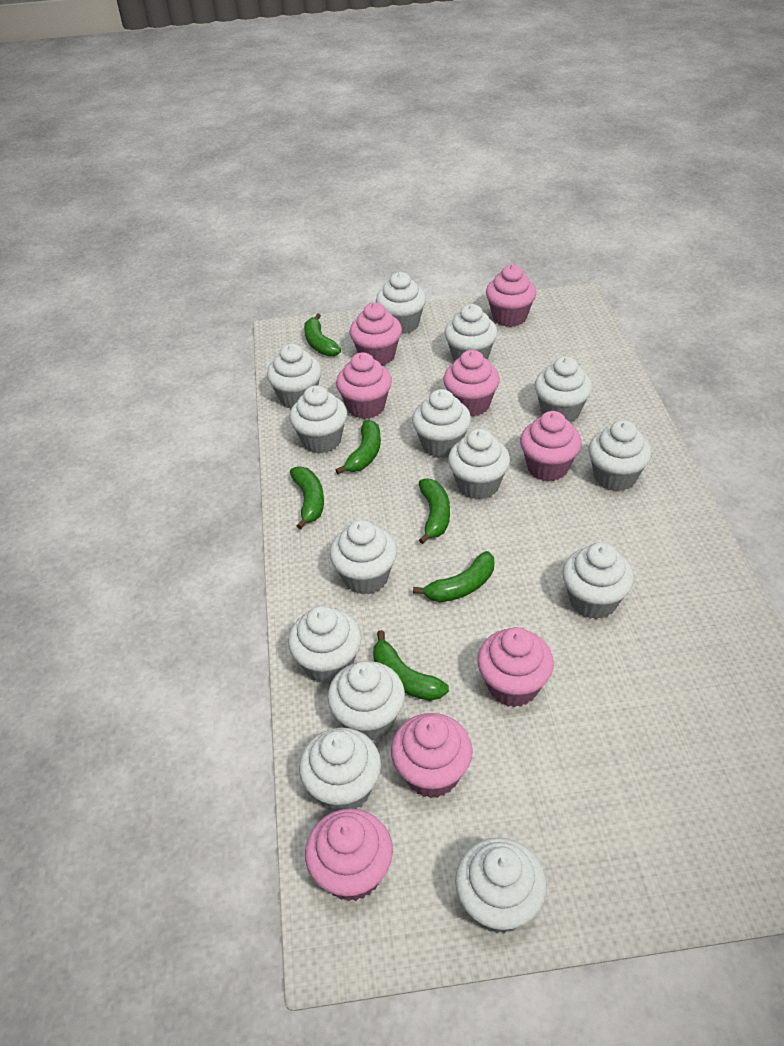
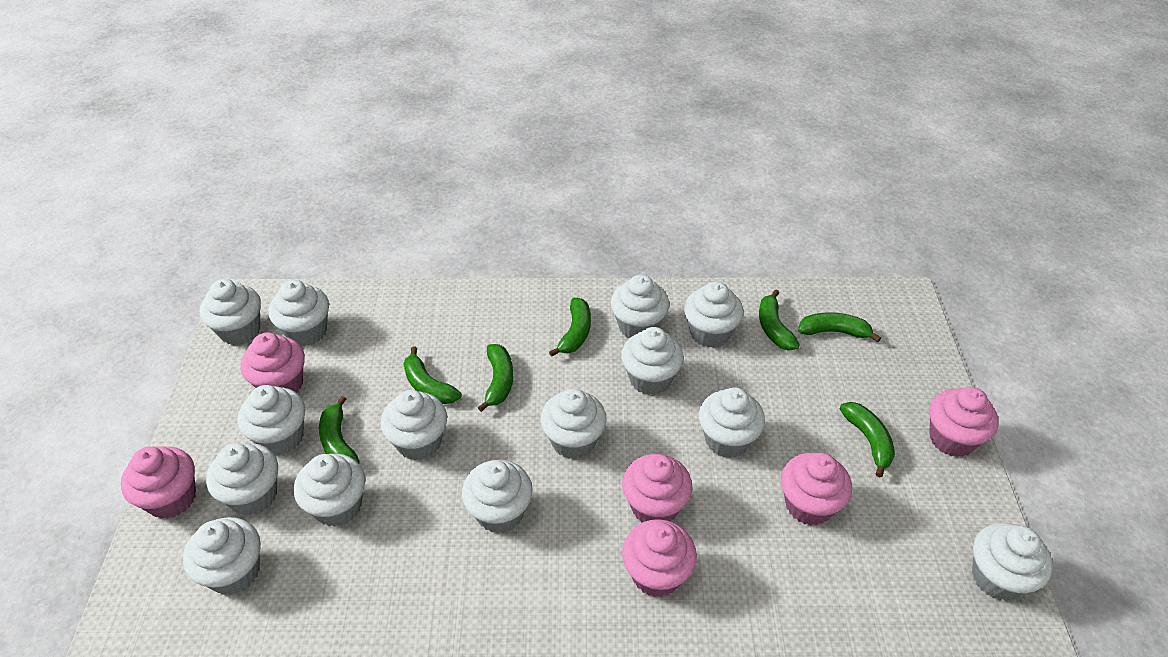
green banana: [290,466,324,529] [304,313,341,356] [336,420,381,474] [373,630,449,701] [413,551,494,602] [419,478,450,544] = 6 -> [319,396,360,464] [403,347,461,404] [478,344,513,412] [549,298,591,357] [759,289,800,351] [798,312,881,342] [840,402,895,477] = 7
pink cupcake: [305,808,393,901] [336,352,392,419] [349,302,402,365] [391,713,473,798] [443,350,500,417] [477,627,554,707] [486,265,537,327] [520,411,582,481] = 8 -> [121,446,196,519] [240,332,305,393] [622,454,693,523] [622,519,697,597] [781,453,852,526] [929,387,999,457] = 6

